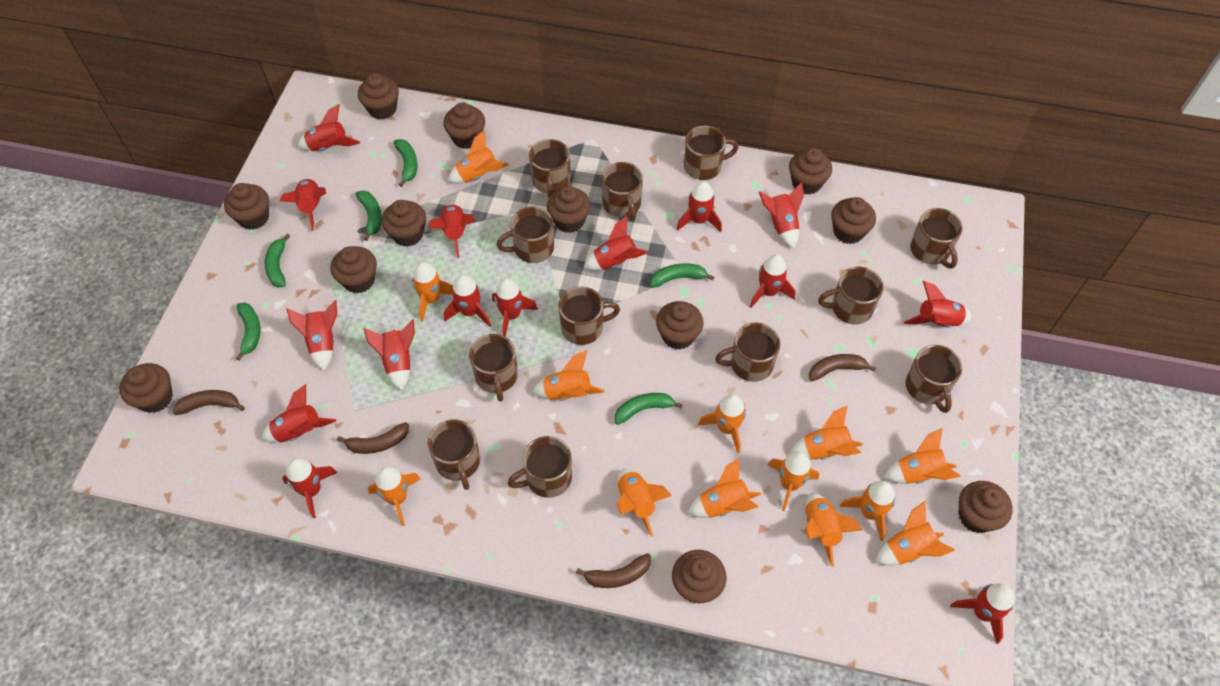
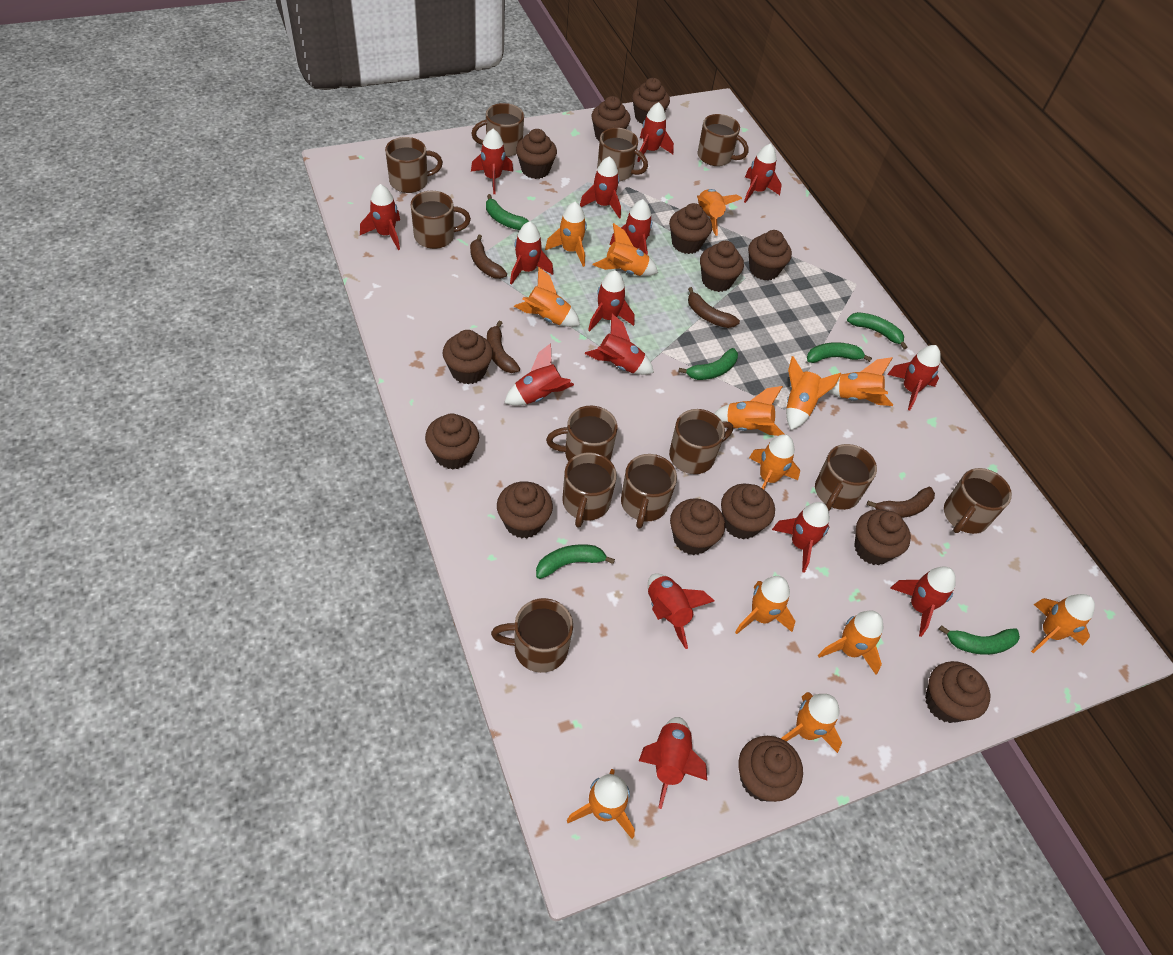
brown cupcake: [119,363,173,413] [224,183,269,230] [331,246,377,294] [358,73,399,119] [382,200,426,247] [443,103,485,149] [547,186,591,233] [656,301,704,349] [672,550,727,604] [789,148,832,195] [831,197,876,244] [958,481,1013,533] = 12 -> [425,413,479,469] [443,330,493,384] [497,481,553,538] [516,129,557,179] [591,96,630,141] [632,78,670,124] [669,203,712,254] [670,499,725,555] [700,241,744,292] [721,484,775,539] [738,736,803,802] [748,230,792,280] [854,509,911,565] [925,661,990,723] = 14

